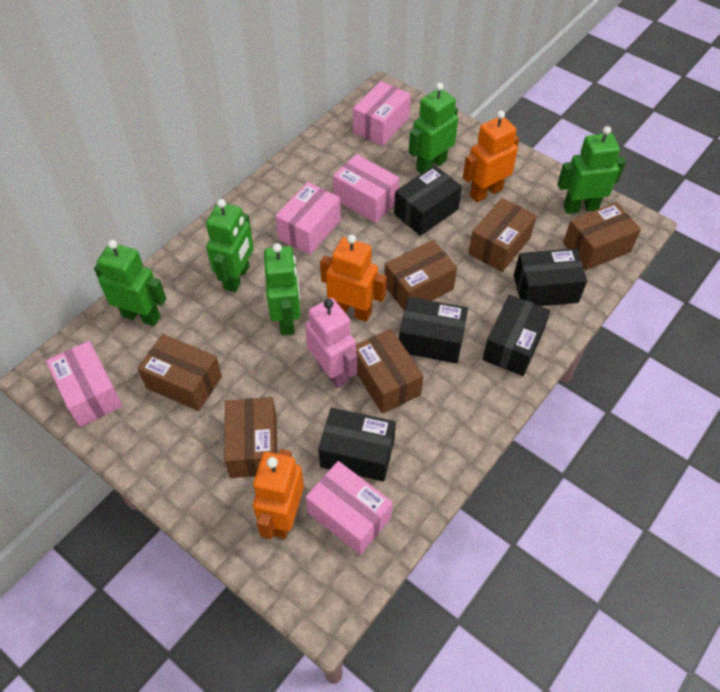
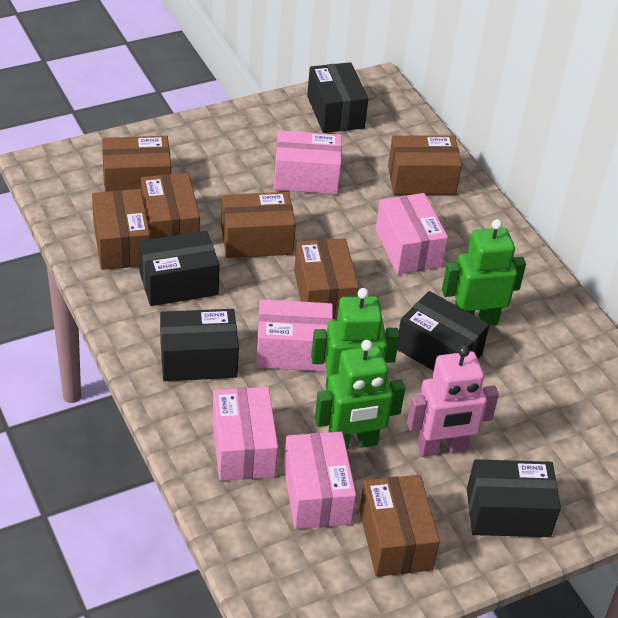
brown box: [137,334,222,411] [224,397,278,478] [356,329,423,414] [384,240,457,310] [468,198,537,272] [563,202,641,270] = 6 -> [92,189,150,270] [102,136,171,192] [141,173,200,239] [221,192,296,258] [294,238,359,319] [359,475,440,577] [388,135,462,195] = 7
green robot: [94,240,166,326] [206,199,254,292] [264,243,301,335] [409,83,458,174] [557,126,626,214] = 5 -> [311,288,399,390] [315,340,405,450] [442,219,526,326] = 3
orange robot: [253,449,304,539] [320,234,387,322] [463,111,519,202] = 3 -> none = 0

